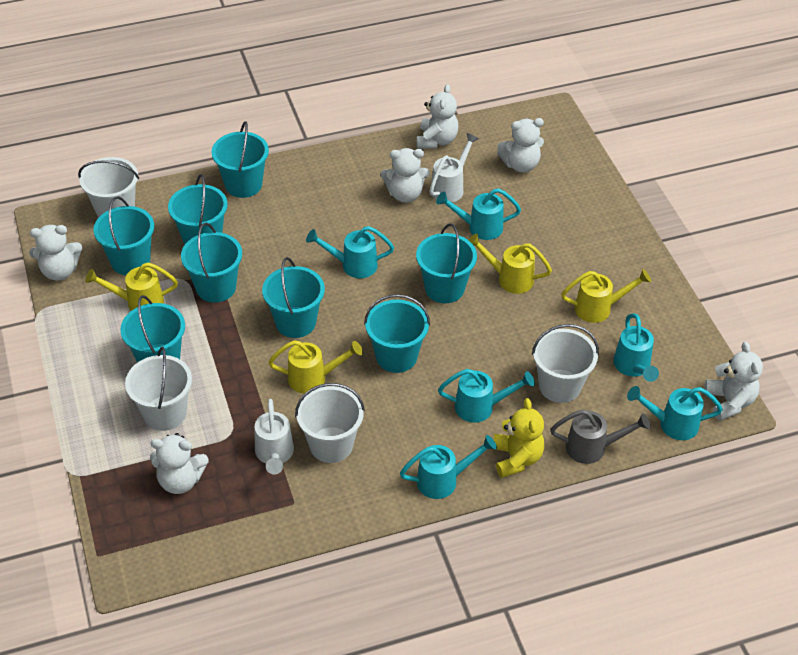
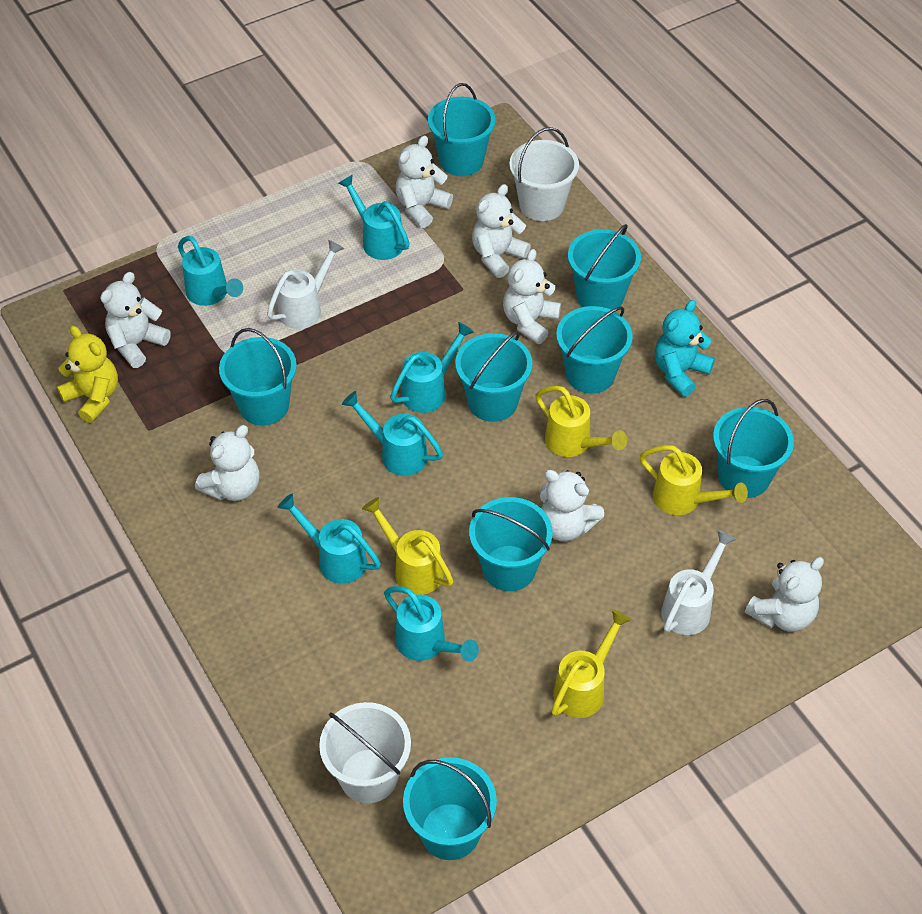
grey watering can: [550,410,650,464] = 1 -> none = 0
turquoise teddy bear: none = 0 -> [655,300,715,397] = 1
white bucket: [78,157,139,218] [125,347,192,431] [295,383,365,463] [532,324,599,403] = 4 -> [319,702,411,803] [509,127,579,221] = 2
white teddy bear: [29,225,82,281] [150,433,209,494] [381,148,430,203] [417,84,458,149] [497,118,544,173] [704,342,763,421] = 6 -> [100,272,171,368] [195,425,259,501] [396,136,453,228] [472,184,531,278] [503,249,561,344] [540,470,604,541] [745,557,824,632] = 7

